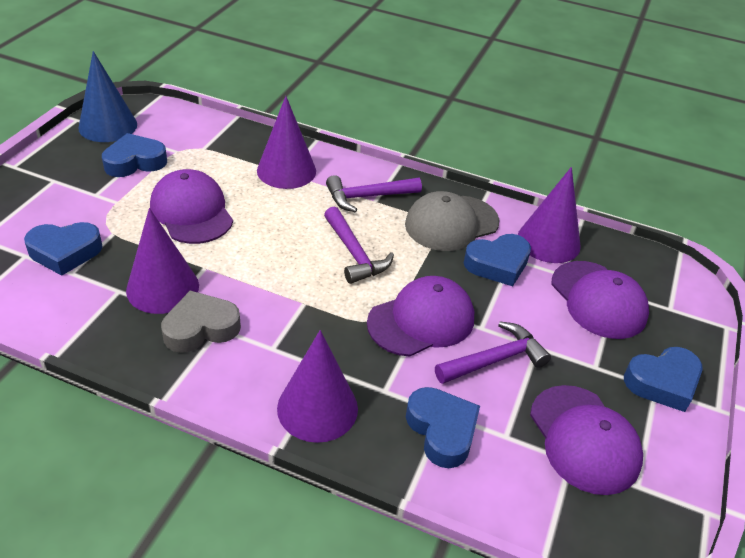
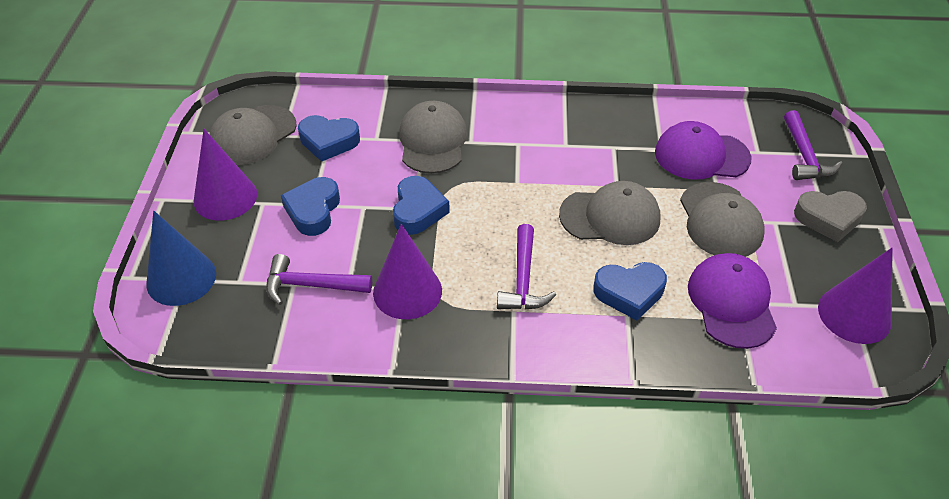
blue heart: [24,222,103,276] [102,133,167,177] [406,387,480,468] [464,234,531,286] [624,347,703,412] = 5 -> [281,177,340,236] [298,115,360,162] [393,176,450,235] [593,262,667,320] = 4
grey cap: [405,191,499,251] = 1 -> [210,105,297,165] [399,101,467,174] [559,181,660,245] [680,182,765,257] = 4
purple cap: [150,169,233,244] [367,276,474,356] [530,385,643,495] [552,261,649,339] = 4 -> [655,121,751,180] [688,253,777,349] = 2
purple cone: [126,208,199,314] [257,96,316,189] [277,330,358,443] [518,167,581,263] = 4 -> [194,129,257,221] [373,224,442,319] [818,248,893,344] = 3

